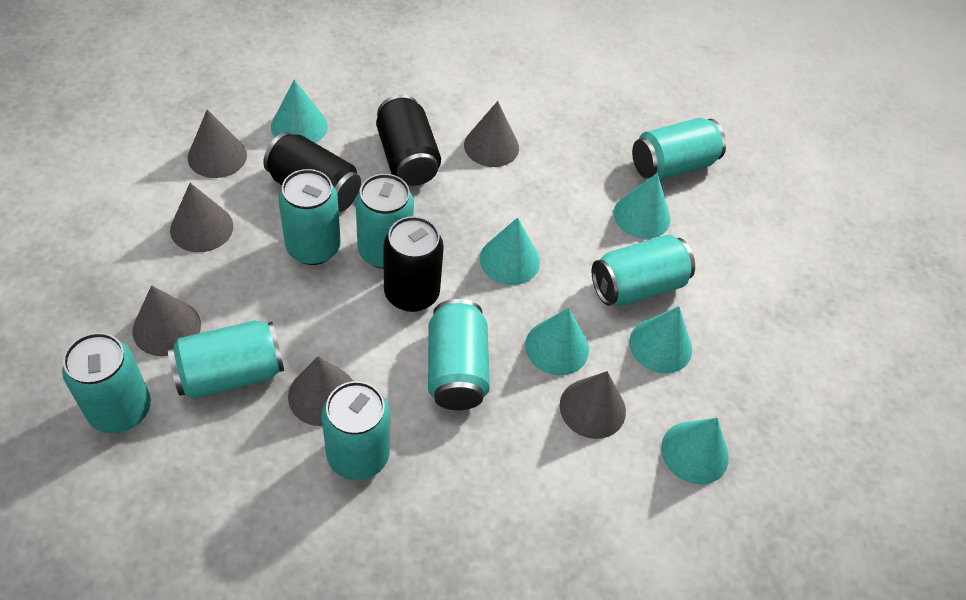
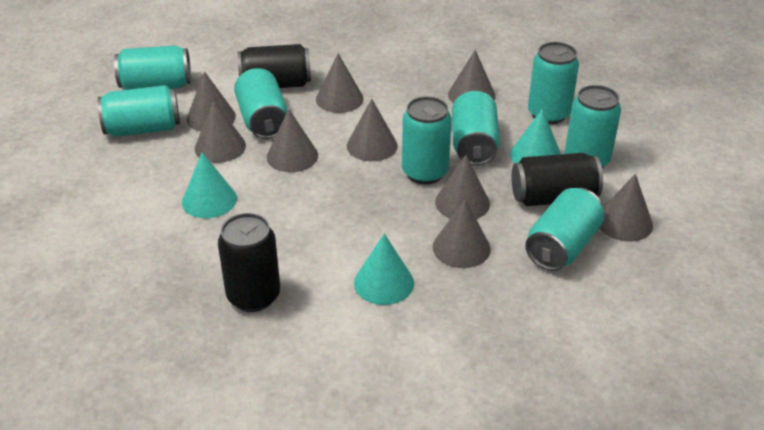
grey cone: [132,285,201,356] [170,183,233,252] [188,109,247,178] [288,357,353,426] [464,101,519,167] [560,371,626,439] = 6 -> [186,71,236,132] [195,100,246,163] [267,109,318,172] [316,54,364,113] [347,99,398,161] [433,199,491,268] [435,155,490,219] [448,50,496,103] [599,174,653,242] = 9
turquoise cone: [271,79,328,143] [480,217,540,285] [525,307,589,375] [614,173,671,239] [629,306,692,373] [661,418,729,484] = 6 -> [182,152,237,218] [354,234,414,305] [510,109,561,163] = 3

